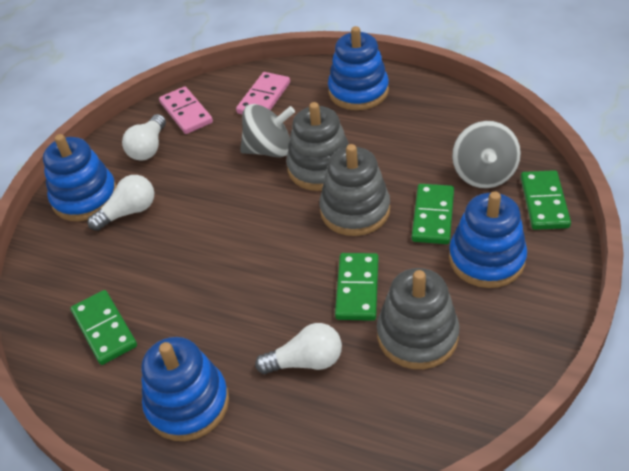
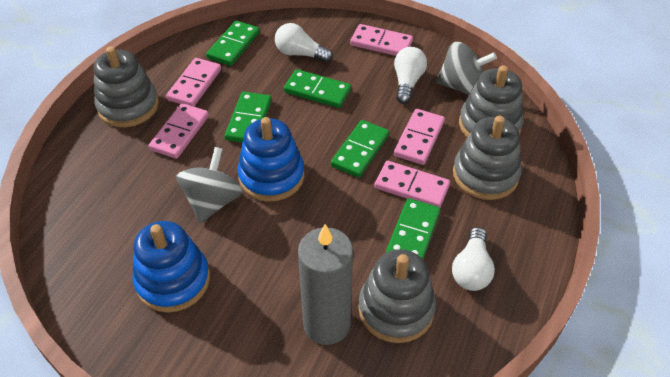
blue stacking toy: [43,134,117,221] [141,337,229,441] [328,26,389,110] [449,191,527,288] = 4 -> [133,221,210,313] [237,117,304,202] = 2
green domino: [70,290,137,365] [335,253,379,321] [412,184,454,244] [520,170,571,230] = 4 -> [206,21,260,66] [225,92,272,143] [284,69,351,108] [331,120,389,178] [386,198,441,259] = 5
grey candle: none = 0 -> [298,224,353,345] = 1
grey stacking toy: [286,102,349,191] [319,144,390,236] [377,268,459,369] = 3 -> [93,46,159,127] [358,249,436,343] [453,116,522,200] [459,65,524,137] = 4
pink domino: [159,86,213,134] [236,72,290,114] = 2 -> [149,103,209,159] [166,58,221,107] [350,24,413,56] [374,161,450,207] [394,109,445,165] = 5

